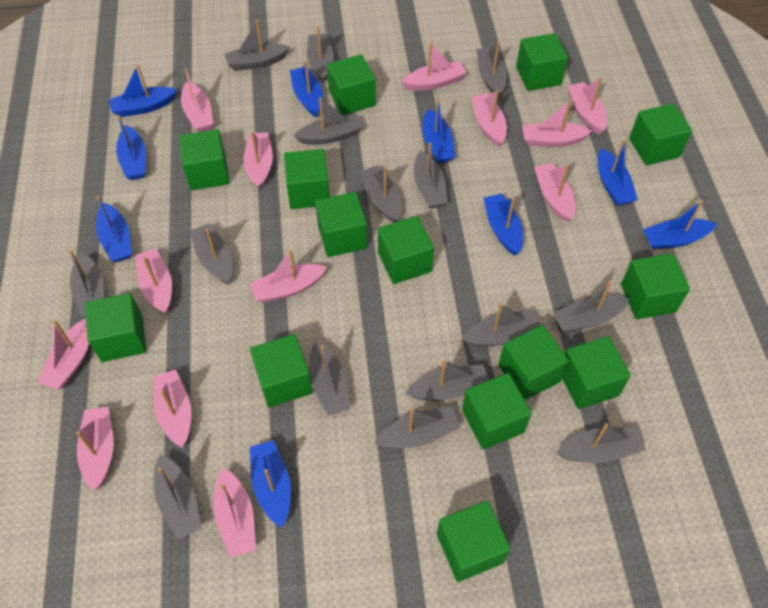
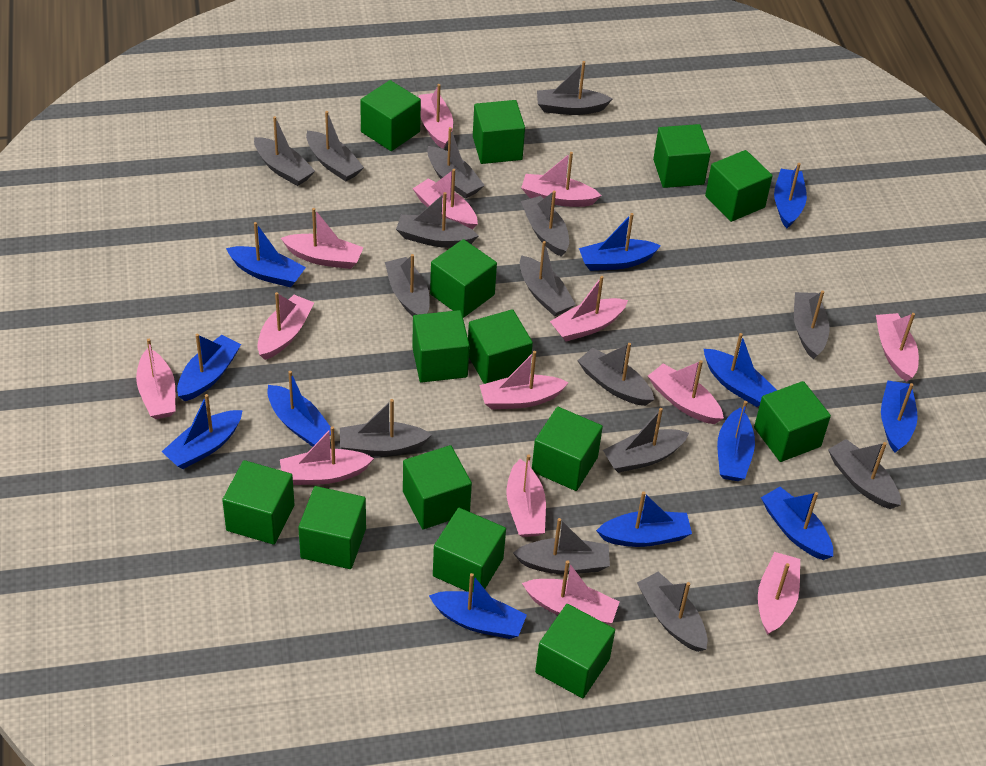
blue boat: [96,196,132,262] [109,64,177,117] [116,115,146,180] [250,440,291,527] [290,61,323,117] [422,98,455,163] [483,194,523,256] [598,140,638,206] [643,200,717,249] = 9 -> [162,394,243,469] [177,334,241,401] [226,222,306,287] [267,371,331,447] [429,573,527,639] [579,213,661,271] [596,491,692,547] [704,333,777,407] [717,401,755,481] [761,487,833,560] [774,163,807,228] [881,380,918,453] = 12
pink boat: [37,319,89,390] [76,407,114,491] [135,249,172,313] [153,369,192,447] [181,68,214,132] [213,468,256,558] [244,131,273,190] [250,249,327,303] [402,43,466,91] [471,89,507,147] [522,100,592,147] [534,163,575,222] [568,78,607,135] = 13 -> [136,339,175,419] [257,292,314,360] [280,426,374,485] [281,208,364,269] [413,169,478,230] [418,84,453,149] [479,351,569,409] [507,454,546,537] [521,152,602,207] [522,560,619,625] [550,276,628,342] [648,360,724,424] [758,552,800,635] [876,313,919,382] = 14

